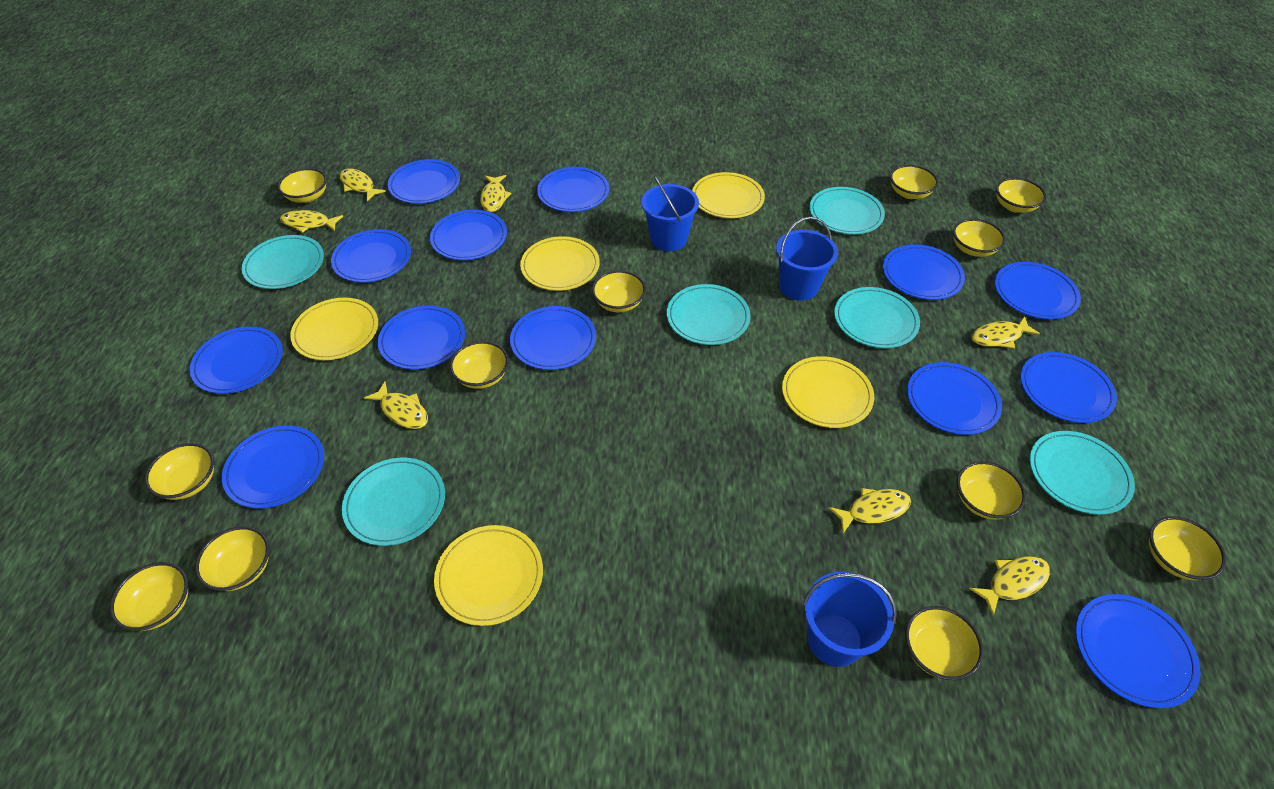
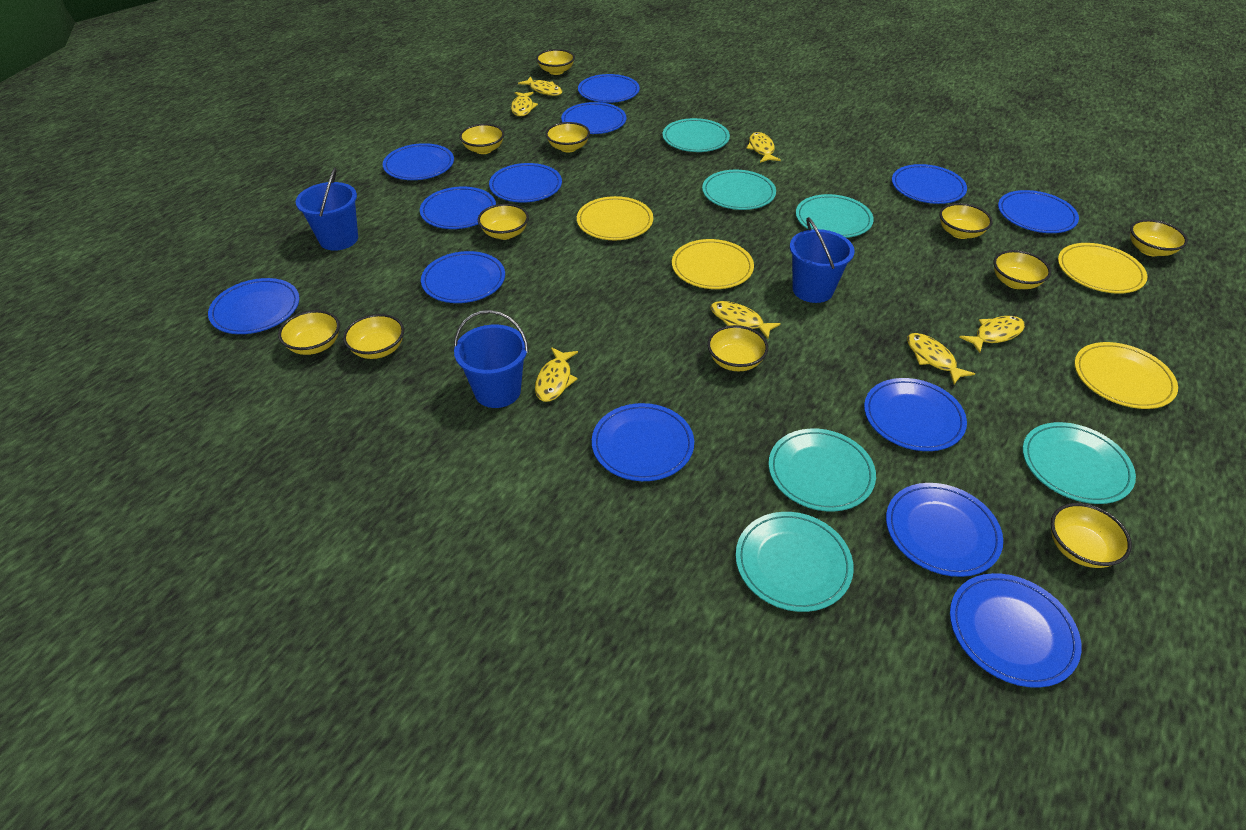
yellow bowl: [110,562,188,631] [145,443,214,500] [195,526,269,591] [278,168,327,203] [450,341,509,389] [592,270,646,313] [890,165,938,199] [905,606,983,680] [953,219,1006,257] [957,461,1026,520] [996,178,1046,213] [1149,516,1226,580] = 12 -> [278,310,340,355] [343,314,404,359] [460,124,504,154] [478,204,529,240] [536,49,575,75] [545,122,590,153] [707,325,768,371] [939,203,992,239] [993,250,1051,289] [1051,503,1132,568] [1130,219,1188,256] = 11
yellow plate: [290,298,378,360] [434,525,543,626] [520,236,600,291] [692,172,765,218] [782,356,874,428] = 5 -> [577,196,653,240] [672,239,754,289] [1058,243,1147,294] [1074,342,1178,409] = 4

